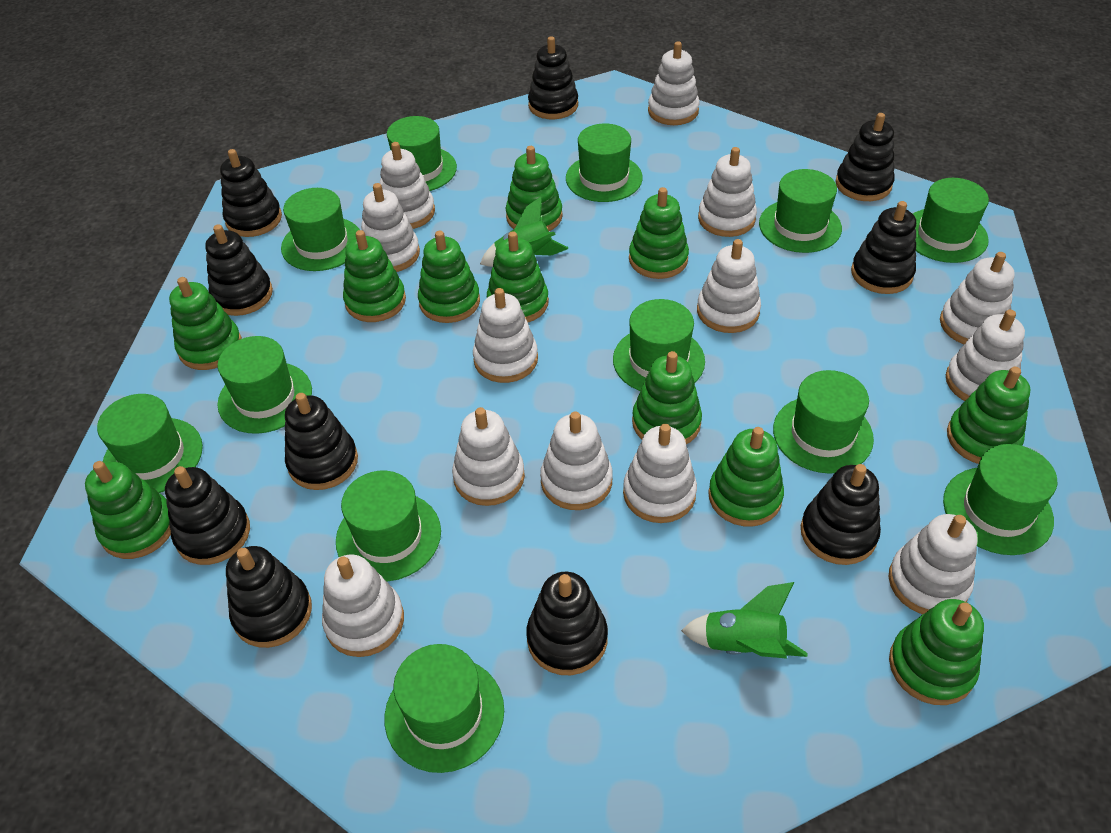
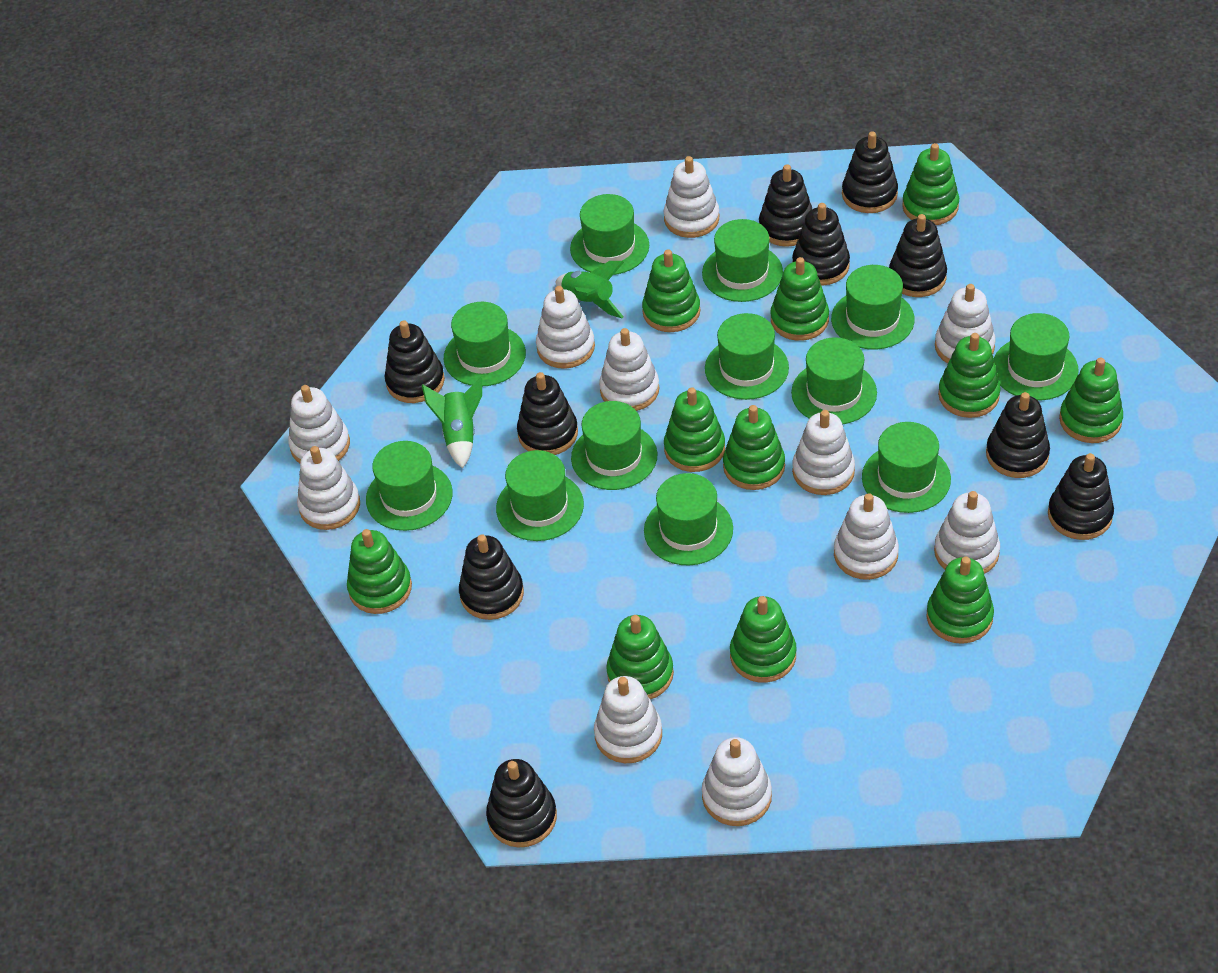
white stacking toy: [322,555,404,657] [361,183,420,272] [380,142,435,229] [452,407,525,506] [473,288,538,383] [540,411,613,510] [623,424,697,523] [648,41,700,125] [697,239,761,333] [698,147,757,237] [889,514,978,614] [940,252,1015,344] [946,309,1025,401] = 13 -> [288,385,350,463] [297,446,360,530] [536,286,595,369] [594,676,662,763] [599,328,660,411] [664,156,719,238] [702,737,772,826] [792,410,855,495] [834,493,899,580] [934,491,1000,574] [935,284,996,363] = 11

